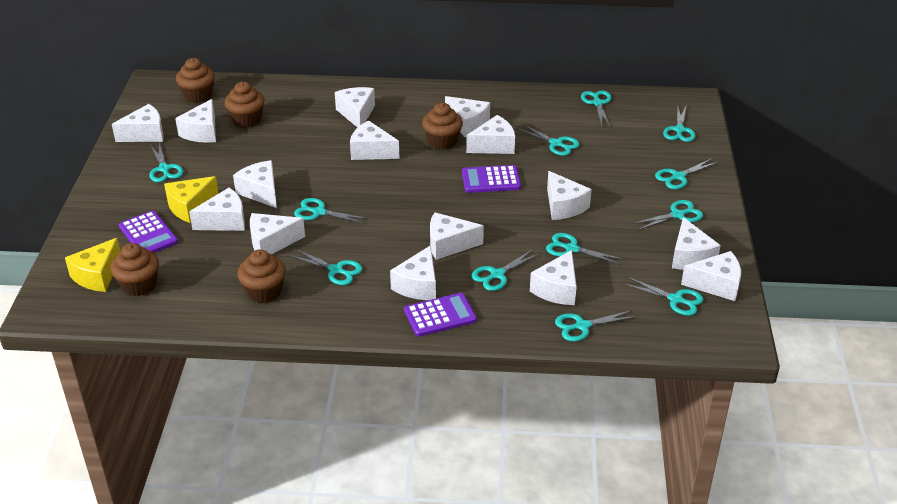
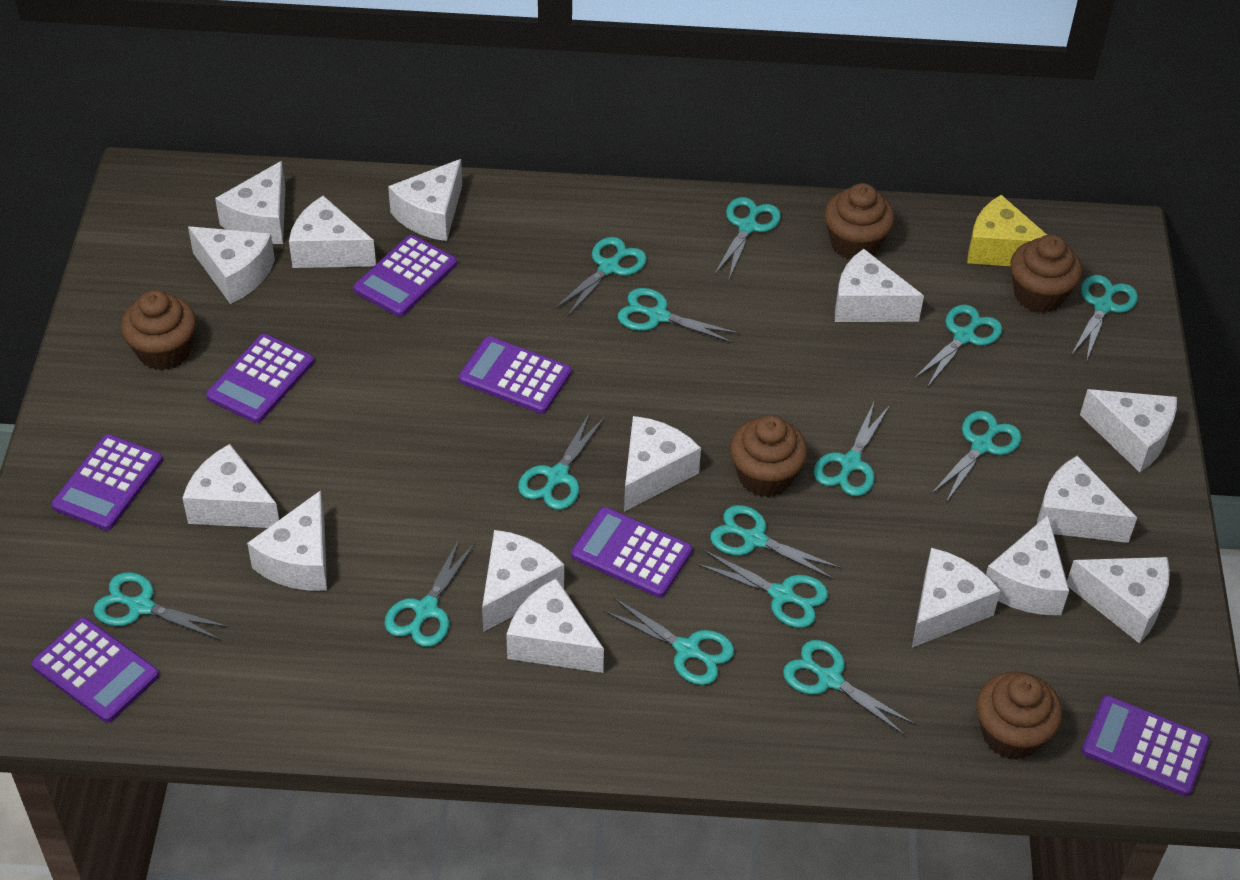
purple calculator: [119,211,178,253] [404,293,477,337] [462,165,521,193] = 3 -> [32,617,159,723] [51,434,163,531] [206,334,314,423] [353,235,457,317] [458,336,572,414] [571,507,692,598] [1082,695,1210,796] = 7
turquoise scissors: [149,143,183,182] [289,249,363,285] [294,198,368,224] [471,249,540,291] [516,124,580,156] [546,233,622,265] [555,310,637,341] [581,91,612,126] [624,277,704,316] [632,200,703,230] [655,158,718,189] [663,106,696,142] = 12 -> [93,572,229,640] [384,538,475,647] [518,413,605,510] [554,237,647,317] [604,598,734,685] [618,288,739,343] [696,550,828,628] [710,505,841,580] [714,197,781,279] [783,640,915,736] [814,402,890,496] [913,304,1002,388] [931,411,1022,502] [1072,275,1138,362] = 14
yellow cheese: [65,238,120,292] [164,176,219,223] = 2 -> [967,195,1047,266] = 1

